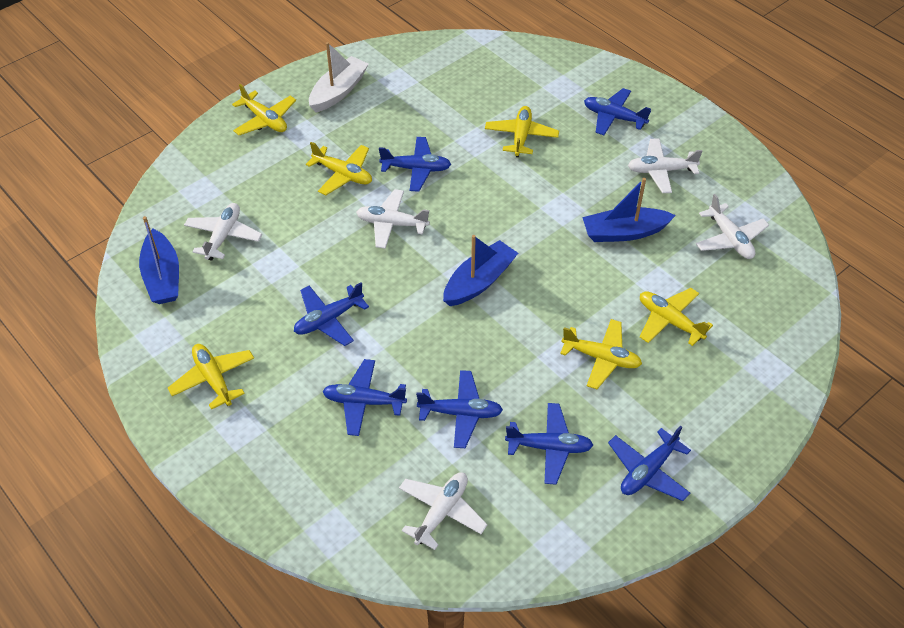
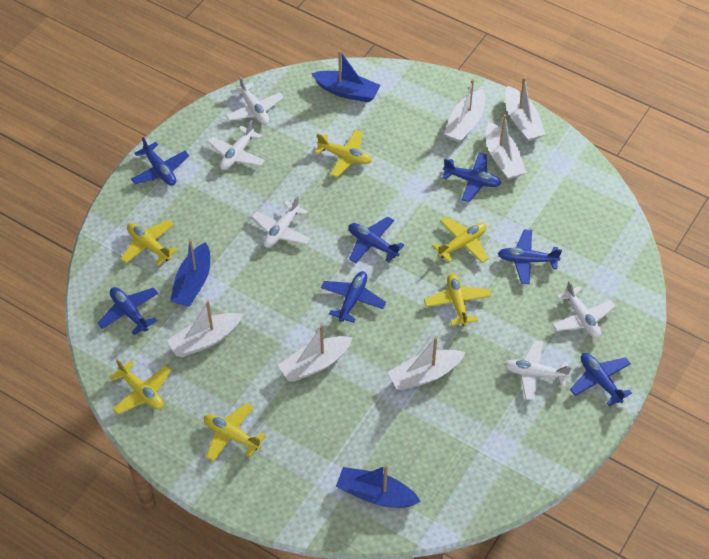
white boat: [309,42,369,113] = 1 -> [167,301,243,357] [278,325,353,382] [388,337,465,390] [444,79,485,143] [486,114,526,180] [505,77,546,142] = 6

